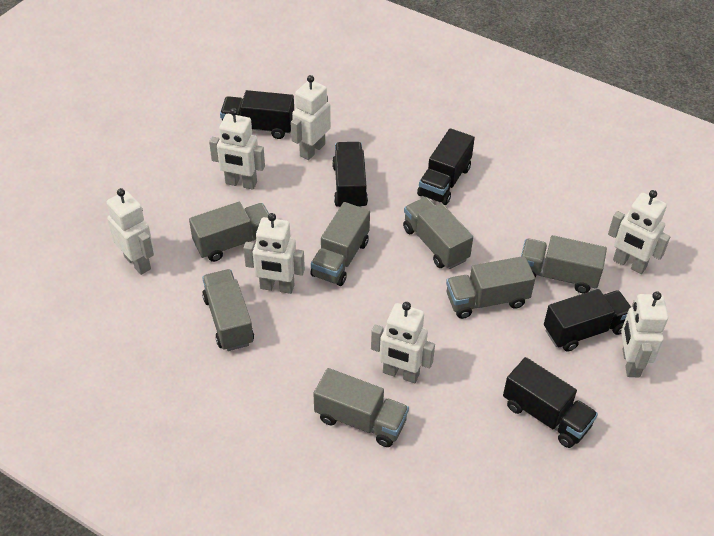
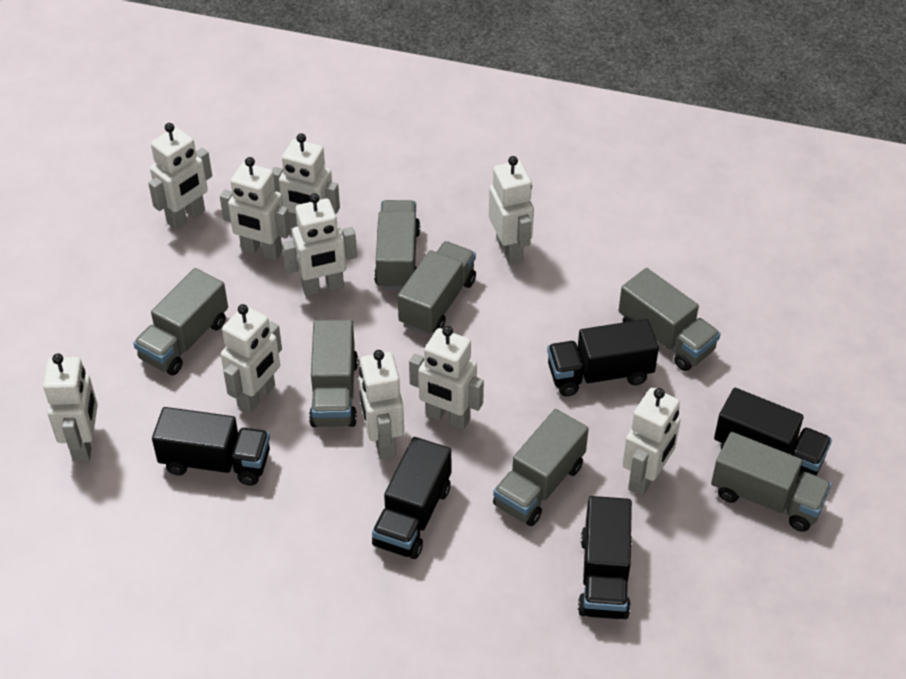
white robot: [106,188,154,275] [209,108,265,190] [243,213,305,294] [291,75,331,160] [371,302,435,383] [608,190,670,274] [621,291,668,377] = 7 -> [43,354,98,462] [148,123,212,230] [220,157,291,261] [221,304,282,413] [272,133,340,228] [282,193,357,296] [359,350,404,459] [409,326,484,430] [489,156,534,265] [622,388,680,496] = 10

